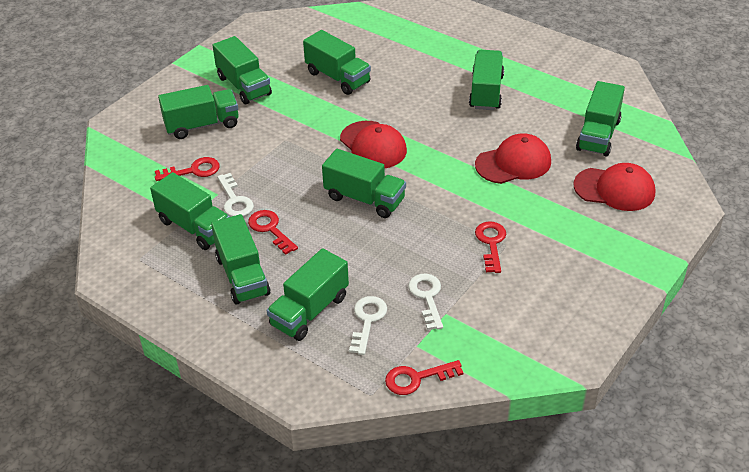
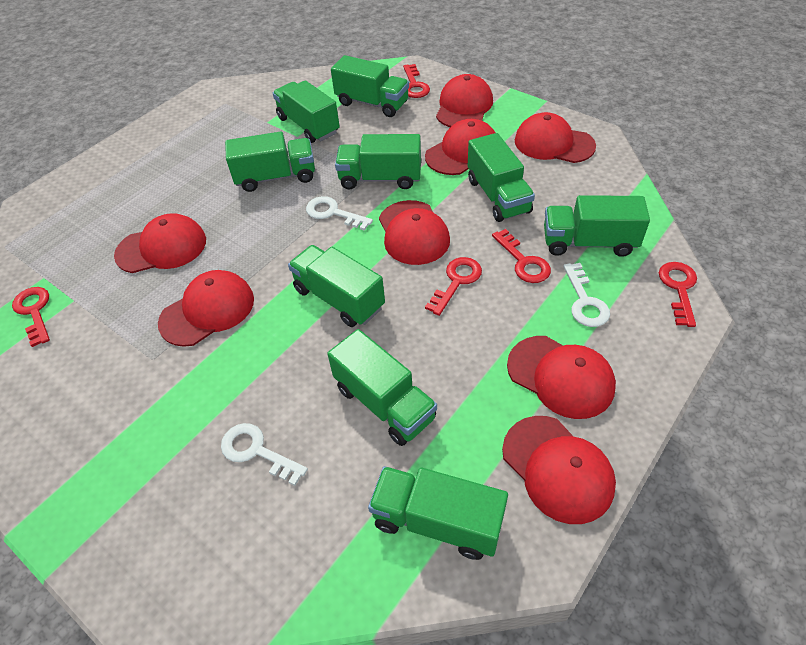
red cap: [340,121,407,168] [475,133,551,184] [574,163,655,211] = 3 -> [114,213,206,273] [158,270,254,347] [379,200,450,265] [425,119,496,175] [436,74,493,127] [502,416,616,524] [507,336,616,419] [515,112,596,163] = 8
red key: [155,157,220,181] [248,210,298,255] [385,360,464,395] [475,221,506,273] = 4 -> [12,287,50,347] [403,64,430,98] [425,257,482,316] [492,229,551,283] [659,262,697,327] = 5

